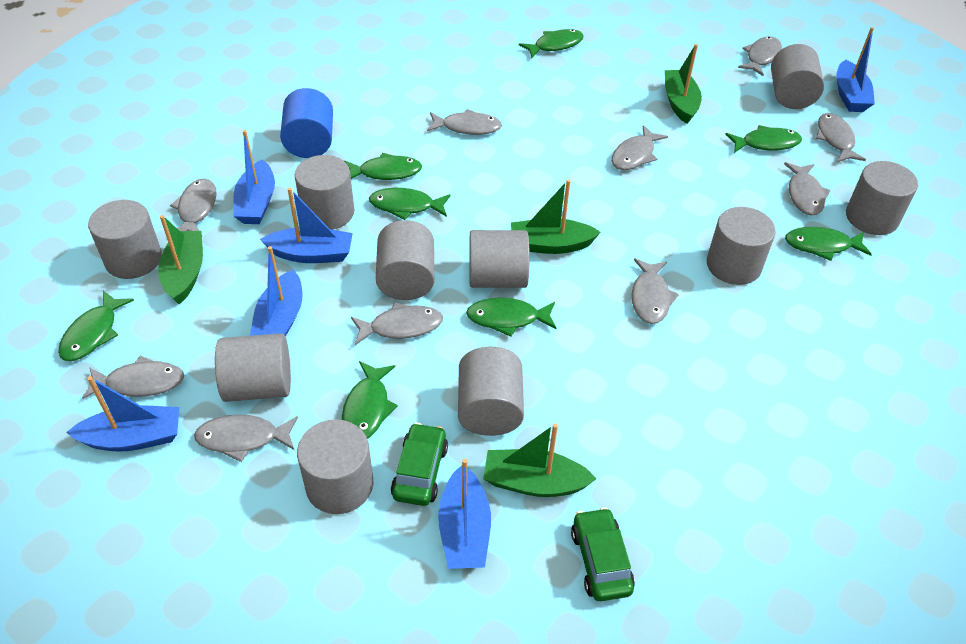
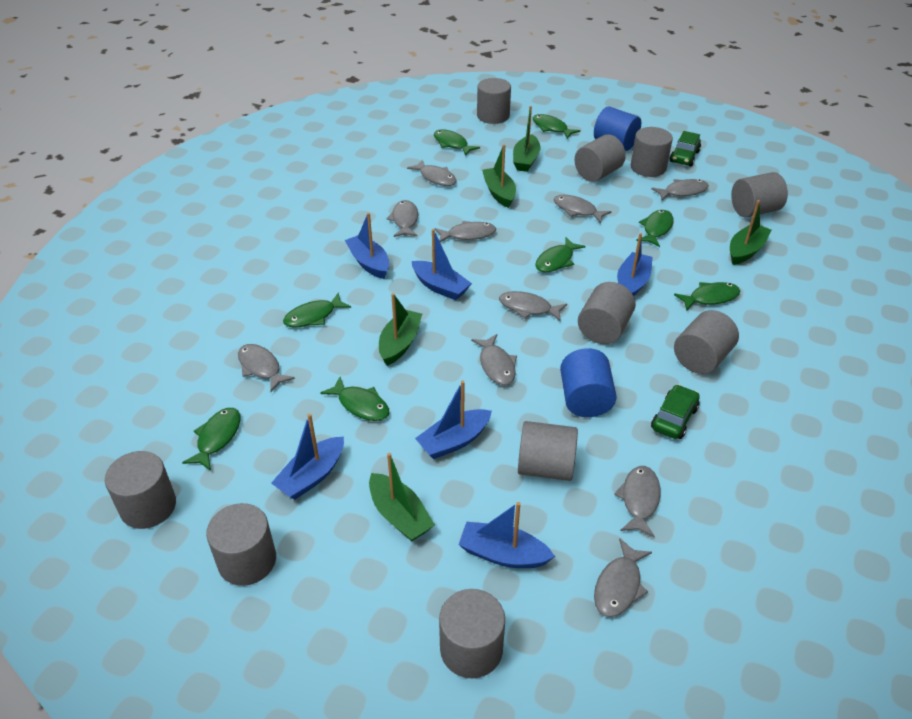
blue cylinder: [280,88,333,158] = 1 -> [560,348,617,417] [594,106,641,151] = 2
green boat: [158,215,203,304] [483,423,596,497] [511,179,600,254] [665,44,702,124] = 4 -> [369,453,435,541] [379,293,422,366] [482,144,516,208] [513,106,541,172] [730,200,772,265] = 5

